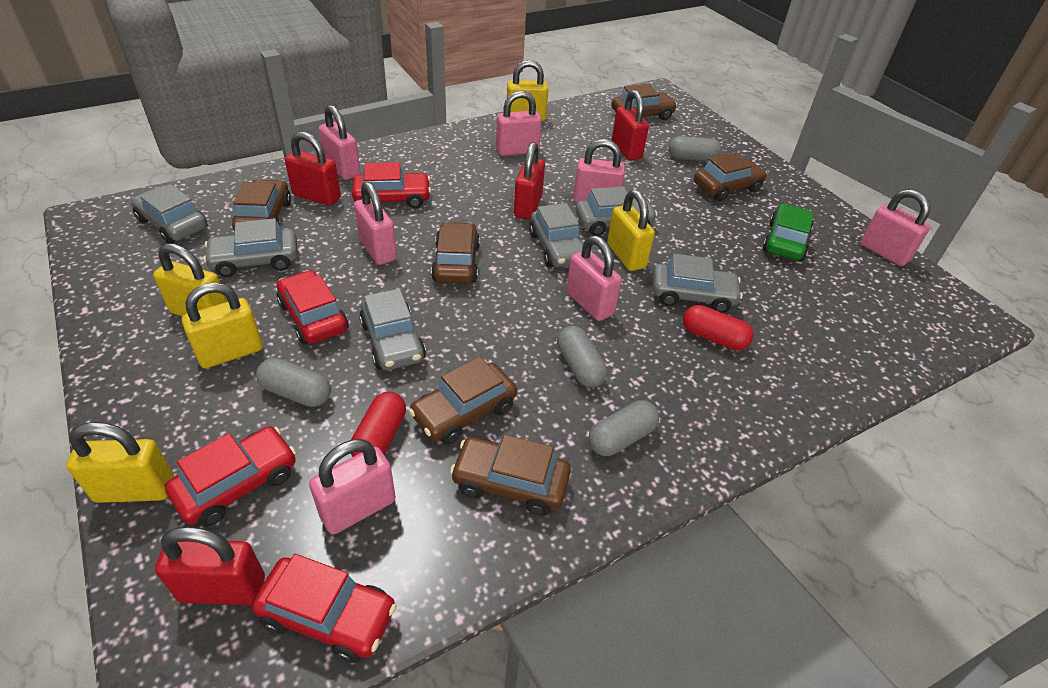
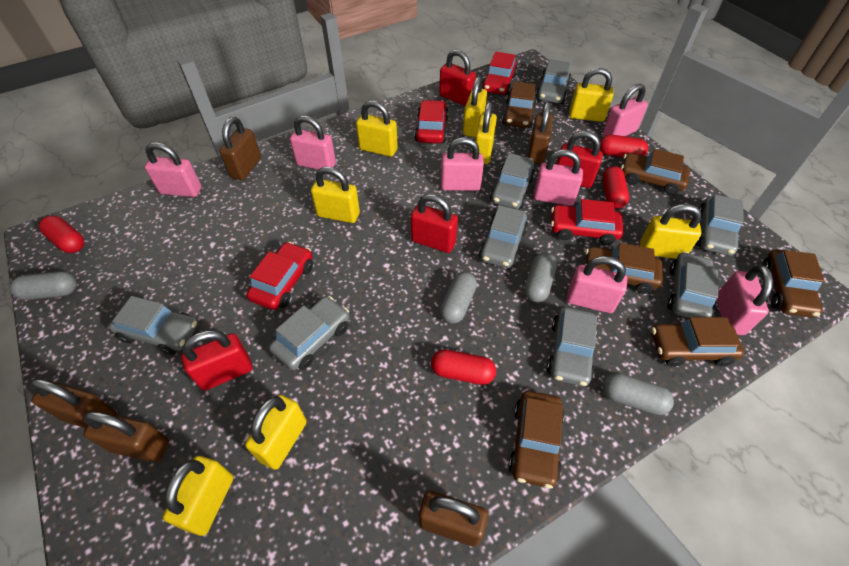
brown padlock: none = 0 -> [29,379,117,428] [83,411,169,462] [220,117,261,180] [419,491,488,547] [528,102,553,164] = 5
green car: [763,204,814,261] = 1 -> none = 0
grey car: [131,184,208,244] [203,218,298,277] [359,289,426,370] [529,203,583,268] [576,186,657,236] [653,254,743,313] = 6 -> [109,296,198,355] [269,296,349,370] [479,205,528,268] [490,153,535,209] [536,59,571,104] [547,307,597,386] [667,252,718,318] [696,194,744,256] = 8
red capsule: [351,392,406,457] [683,305,753,350] = 2 -> [39,216,84,253] [431,350,496,385] [600,135,648,157] [602,166,629,208] = 4
yellow padlock: [66,422,174,503] [153,243,227,316] [182,282,263,368] [507,60,548,121] [607,190,655,271] = 5 -> [163,456,233,536] [245,395,307,470] [311,167,360,223] [356,100,398,157] [463,76,487,137] [475,102,497,164] [569,68,613,122] [640,204,702,259] = 8

